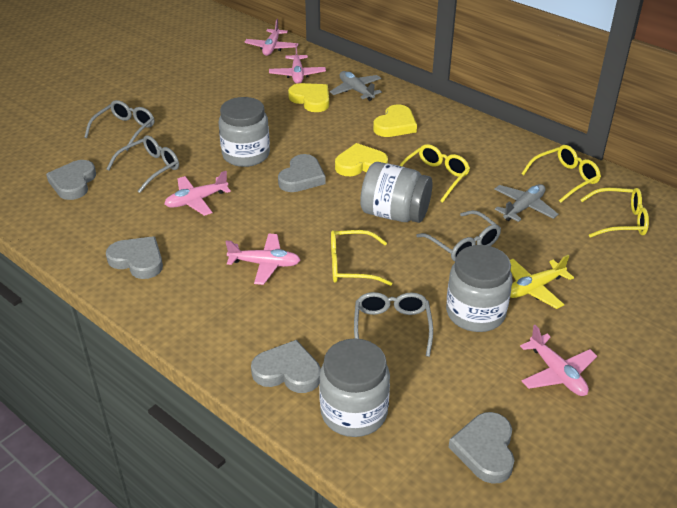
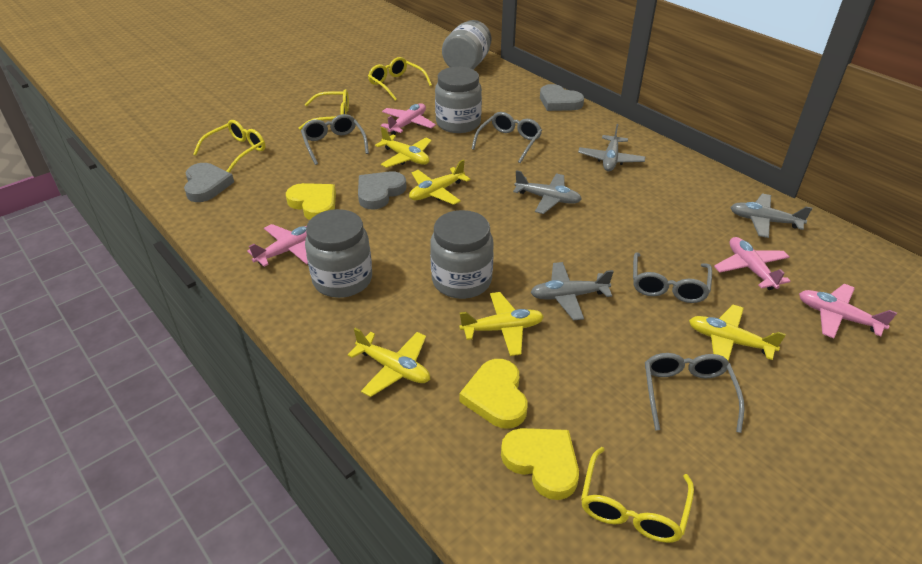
grey heart: [46,160,96,200] [106,236,163,279] [251,340,321,393] [278,154,326,192] [449,412,515,484] = 5 -> [184,163,234,202] [358,171,406,209] [540,84,584,111] = 3
grey plane: [330,71,382,101] [494,184,558,222] = 2 -> [513,170,582,214] [530,262,614,320] [578,124,645,171] [730,194,812,238] = 4
pink plane: [164,171,231,216] [225,234,300,285] [244,19,298,56] [269,44,326,84] [520,325,597,396] = 5 -> [247,224,308,267] [381,103,436,135] [714,237,791,290] [799,284,897,338] = 4
yellow plane: [510,255,574,309] = 1 -> [348,328,430,397] [375,127,432,168] [409,159,471,205] [459,292,544,356] [689,305,786,361] = 5

